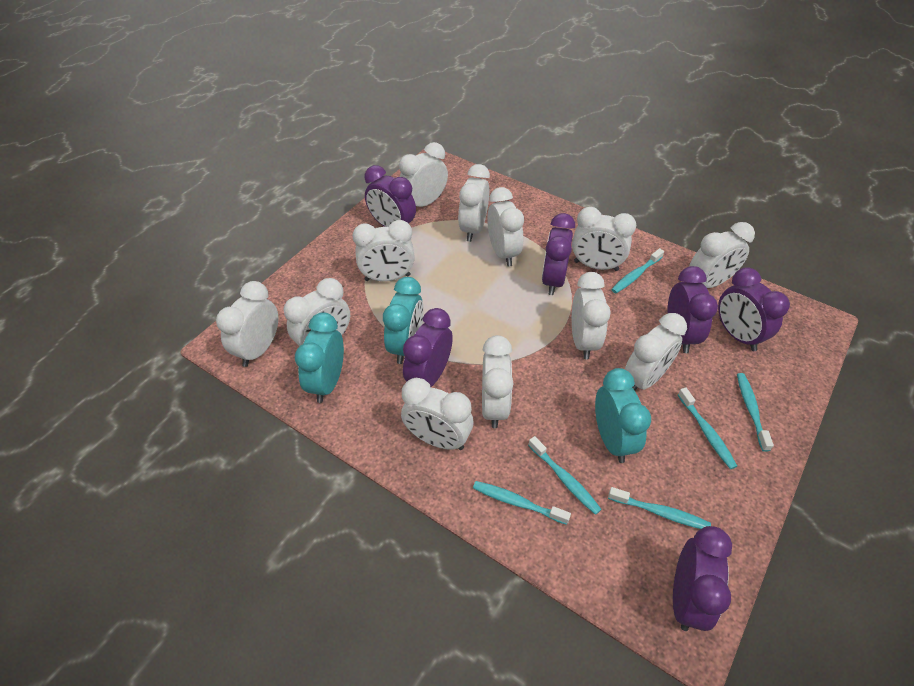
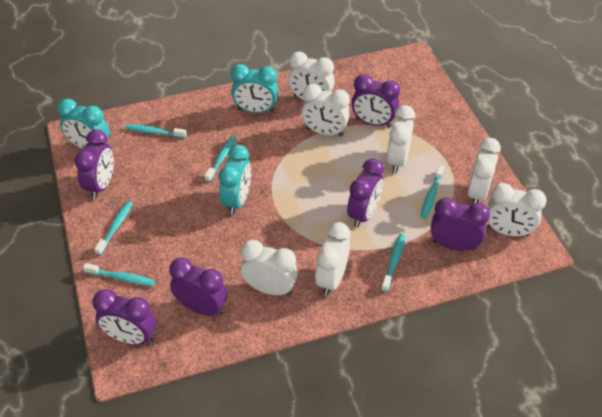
white clock: [216,281,278,367] [284,278,350,347] [352,220,415,281] [399,142,448,207] [401,378,473,450] [458,164,490,242] [482,335,514,428] [487,187,524,267] [572,207,636,271] [572,272,611,359] [625,313,687,391] [689,222,755,288] = 12 -> [241,240,298,296] [288,52,335,100] [302,84,350,136] [315,222,350,296] [387,105,415,173] [467,138,501,204] [487,183,547,237] = 7

